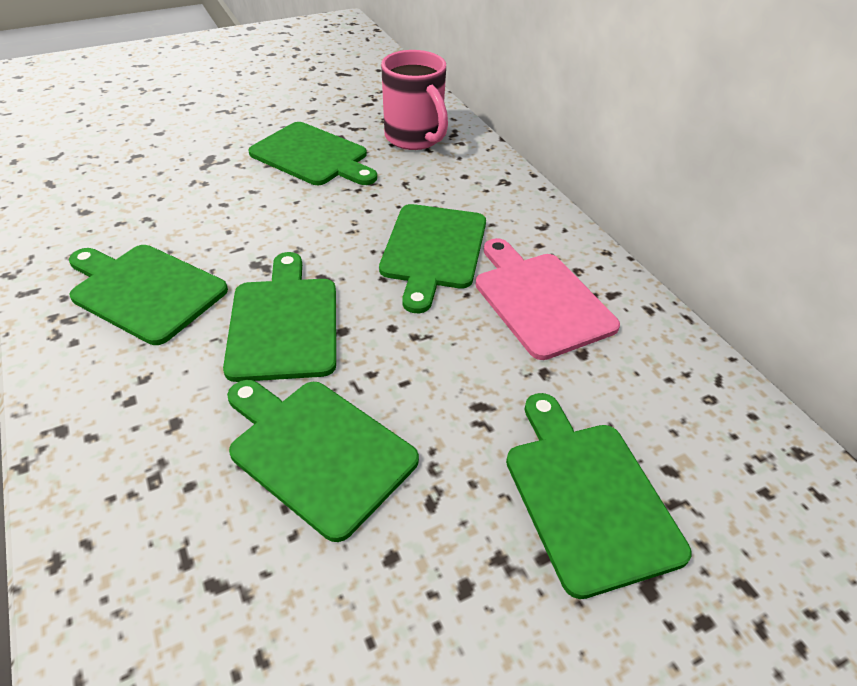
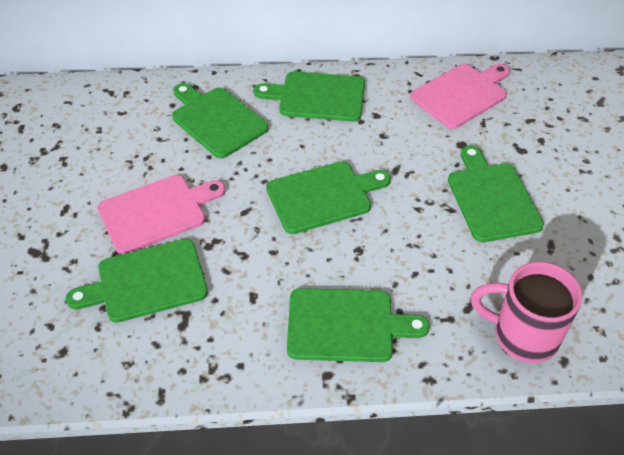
pink cutting board: [475,238,620,360] = 1 -> [97,175,226,254] [411,64,510,129] = 2

